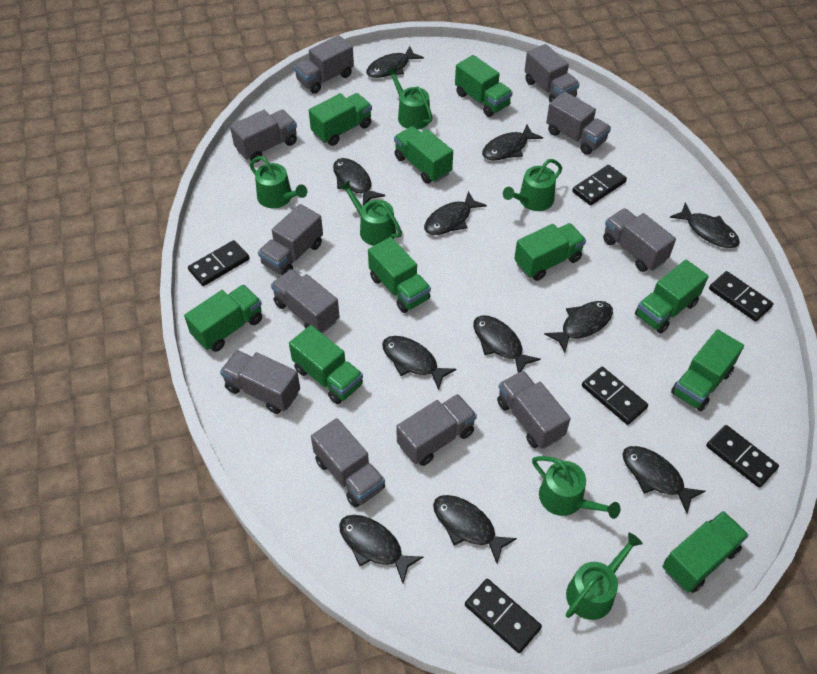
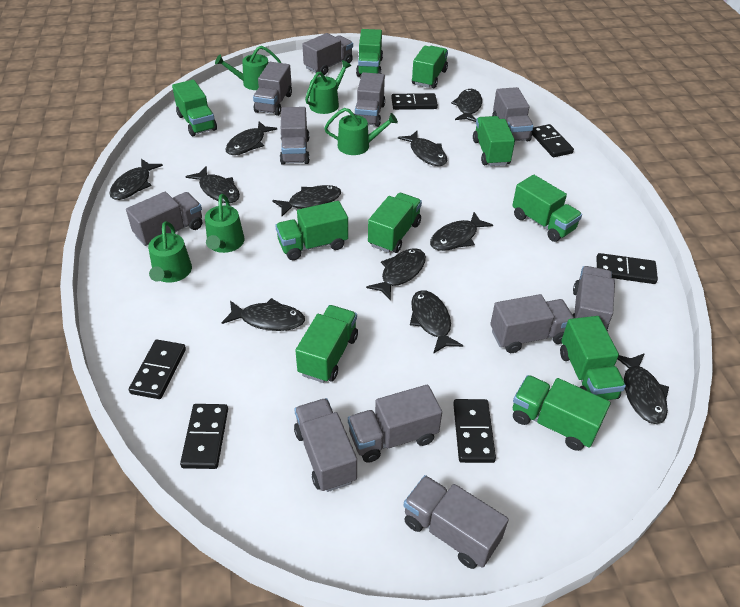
green watering can: [250,156,307,208] [339,180,402,246] [386,67,433,129] [503,159,562,211] [532,456,620,519] [566,533,643,620] = 6 -> [148,221,192,283] [205,194,244,253] [215,46,281,90] [305,60,351,114] [324,108,398,155] = 5

